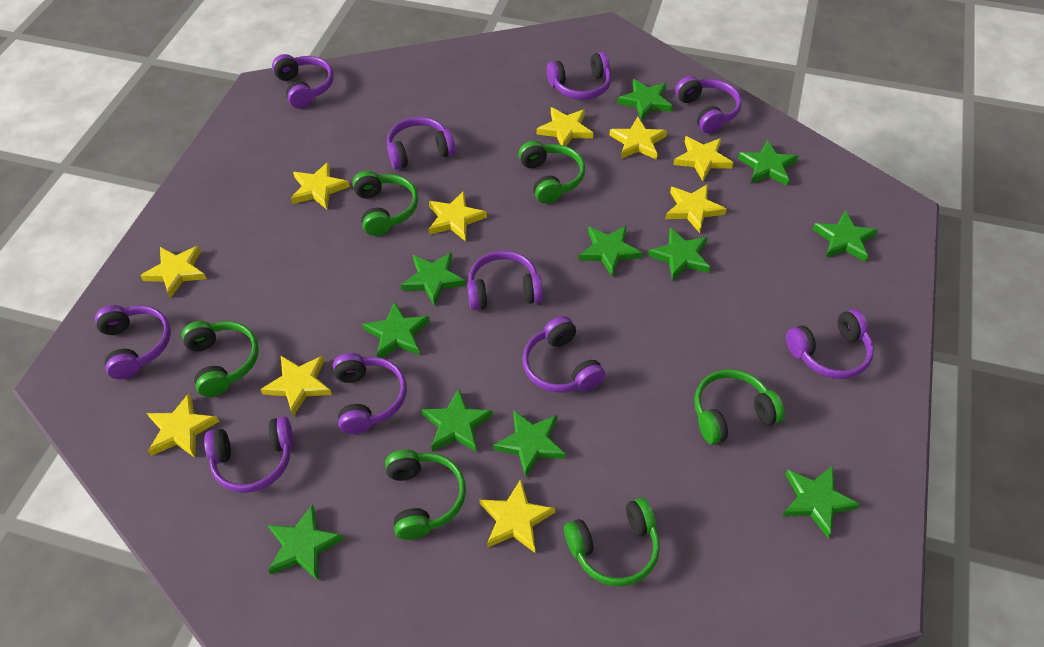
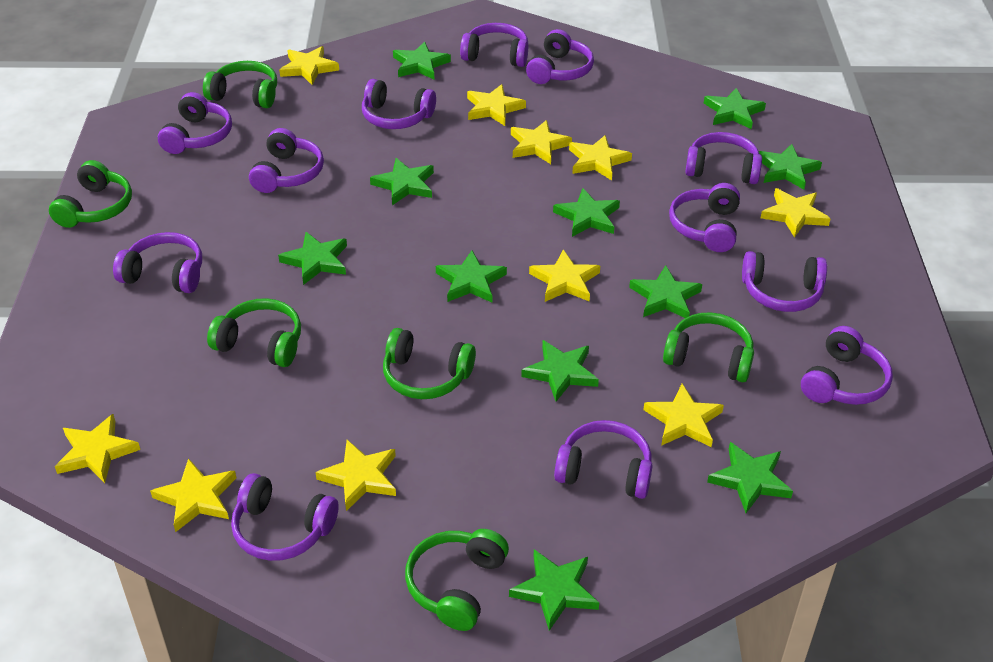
purple headphones: [95,305,171,379] [204,416,294,493] [272,54,334,108] [333,353,407,434] [387,117,456,170] [467,251,543,310] [522,316,606,393] [547,52,612,100] [675,76,742,134] [786,309,874,379] = 10 -> [113,232,202,293] [158,92,232,154] [231,473,339,561] [249,128,324,193] [362,79,436,129] [460,23,528,67] [526,29,594,84] [554,420,653,499] [669,183,740,252] [685,132,762,184] [742,251,827,312] [801,326,893,405] = 12

